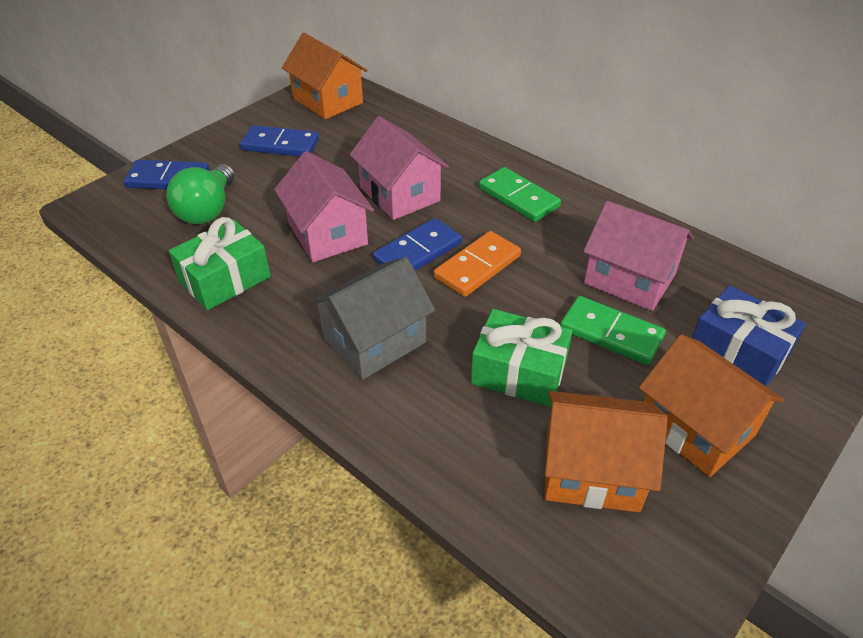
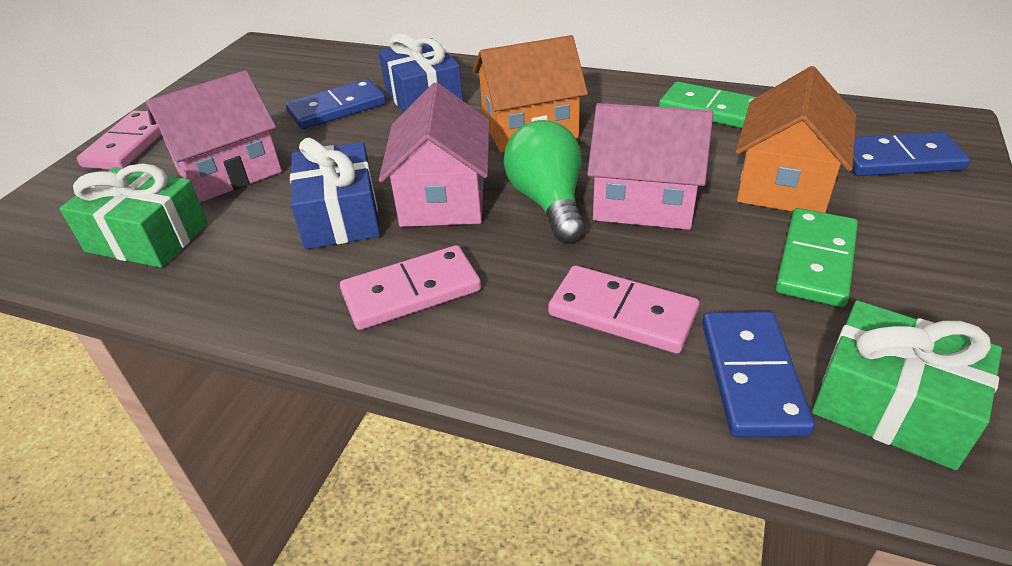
blue gift: [692,285,806,386] = 1 -> [290,138,380,249] [378,33,463,113] = 2
grey house: [309,257,435,380] = 1 -> none = 0
orange domino: [434,231,521,297] = 1 -> none = 0
orange house: [282,33,368,120] [544,391,668,512] [639,334,784,477] = 3 -> [473,35,588,153] [735,66,856,213] = 2
pink domino: none = 0 -> [77,110,162,170] [340,245,481,330] [548,266,700,354] = 3

